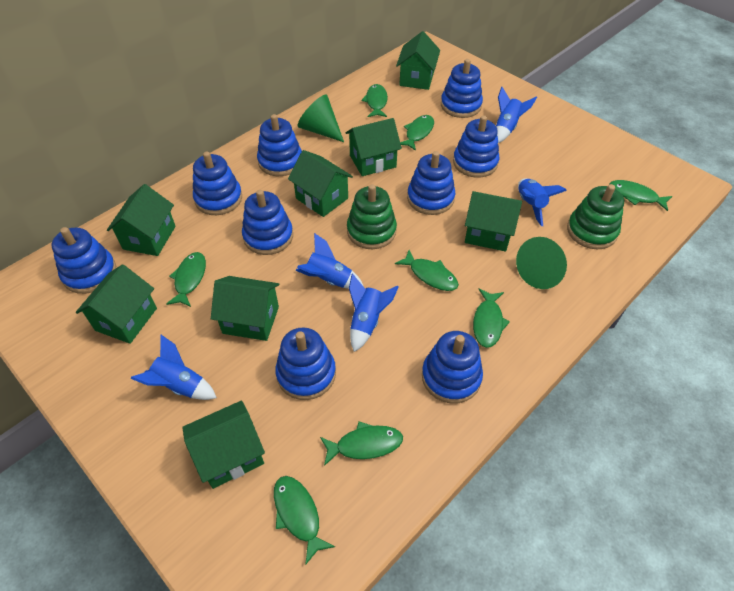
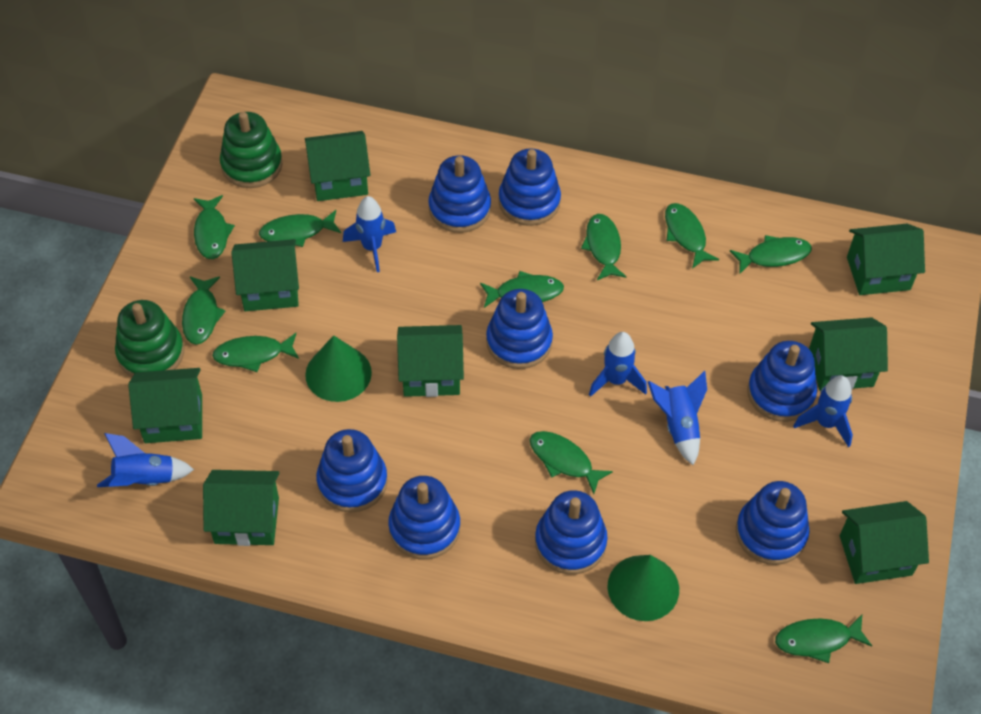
blue stacking toy: [52,227,116,294] [193,152,242,215] [242,190,293,255] [257,114,302,176] [275,327,336,400] [407,151,455,215] [422,331,483,404] [441,59,483,118] [453,115,500,178] = 9 -> [316,429,388,513] [388,476,460,560] [428,155,491,233] [486,289,553,369] [498,148,561,226] [535,490,608,575] [736,481,810,565] [748,341,817,422] = 8
green fish: [166,252,206,307] [274,476,335,565] [320,422,403,466] [361,84,388,117] [395,250,459,291] [400,115,434,151] [473,288,510,348] [609,180,672,211] = 8 -> [182,276,226,345] [194,195,235,259] [212,333,299,372] [259,210,341,247] [480,271,564,308] [530,431,613,494] [581,214,627,280] [665,203,719,269] [730,235,812,274] [775,615,872,663] = 10

